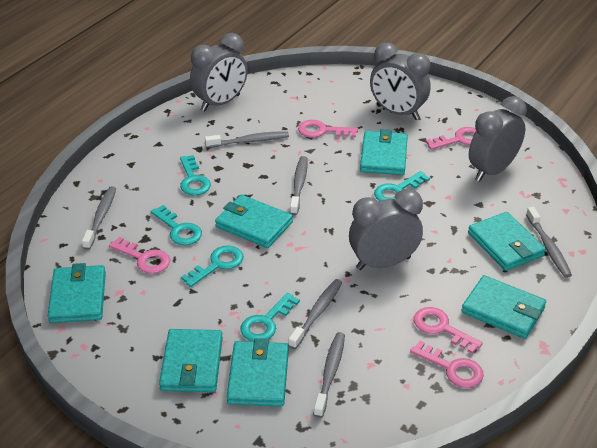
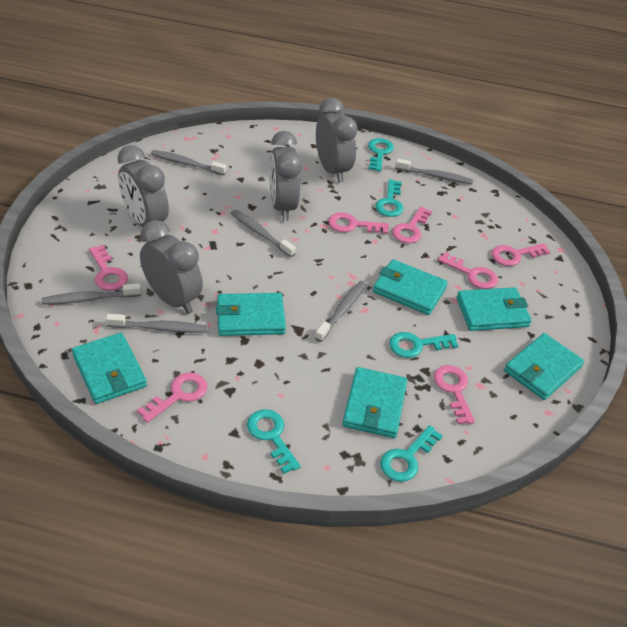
pink key: [109,237,170,274] [298,120,358,138] [410,340,484,388] [414,307,483,354] [426,127,476,150] = 5 -> [89,245,128,291] [137,372,207,423] [328,212,389,234] [392,206,432,243] [434,365,475,424] [438,252,498,289] [492,243,550,266] = 7
turquoise wallet: [48,263,106,323] [159,329,223,392] [215,195,293,248] [227,338,289,407] [360,129,408,175] [461,275,546,339] [468,212,546,271] = 7 -> [72,333,147,404] [216,293,286,336] [342,367,407,438] [373,259,448,315] [457,287,532,331] [504,333,584,400] = 6

